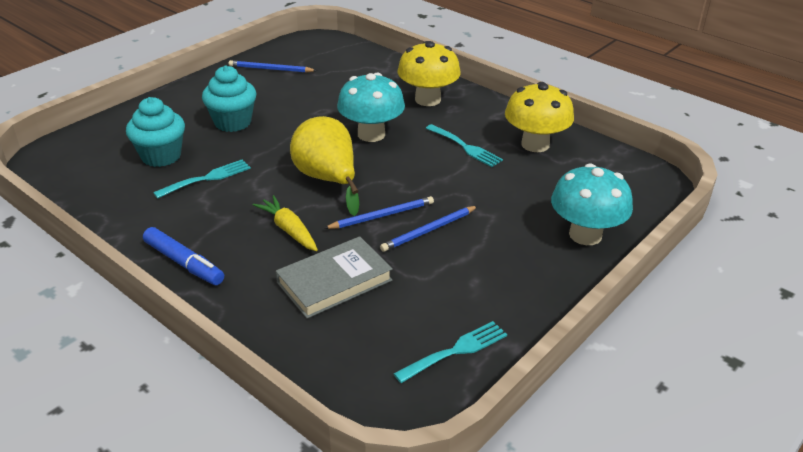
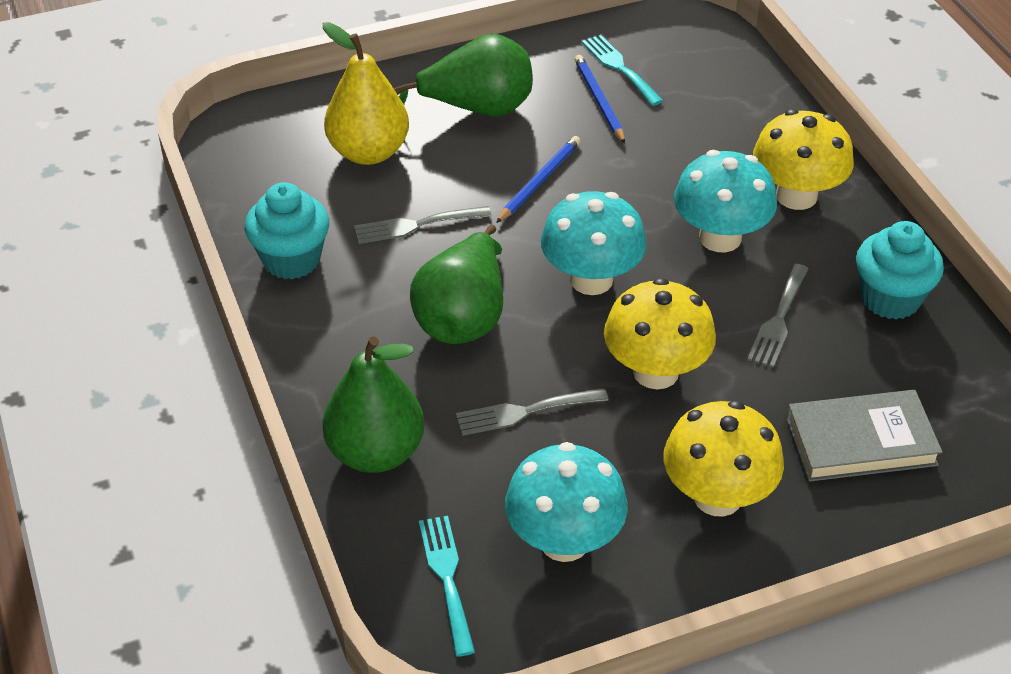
blue marker: [143,227,224,285] = 1 -> none = 0
blue pencil: [229,60,317,72] [324,196,434,229] [380,206,478,252] = 3 -> [496,136,580,223] [574,55,625,144] = 2
green pear: none = 0 -> [322,336,425,473] [394,34,533,117] [410,225,503,344] = 3
grey fork: none = 0 -> [354,206,491,244] [456,388,609,436] [747,264,809,368] = 3
turquoise fork: [153,159,251,198] [394,321,507,383] [426,124,503,167] = 3 -> [419,516,475,657] [582,35,663,106] = 2
turquoise mushroom: [337,73,405,142] [551,163,633,245] = 2 -> [505,442,628,562] [541,191,647,295] [674,150,777,252] = 3
yellow carrot: [253,195,318,251] = 1 -> none = 0
yellow mushroom: [397,41,461,106] [505,82,574,152] = 2 -> [604,278,716,389] [663,401,784,517] [753,109,854,210] = 3

